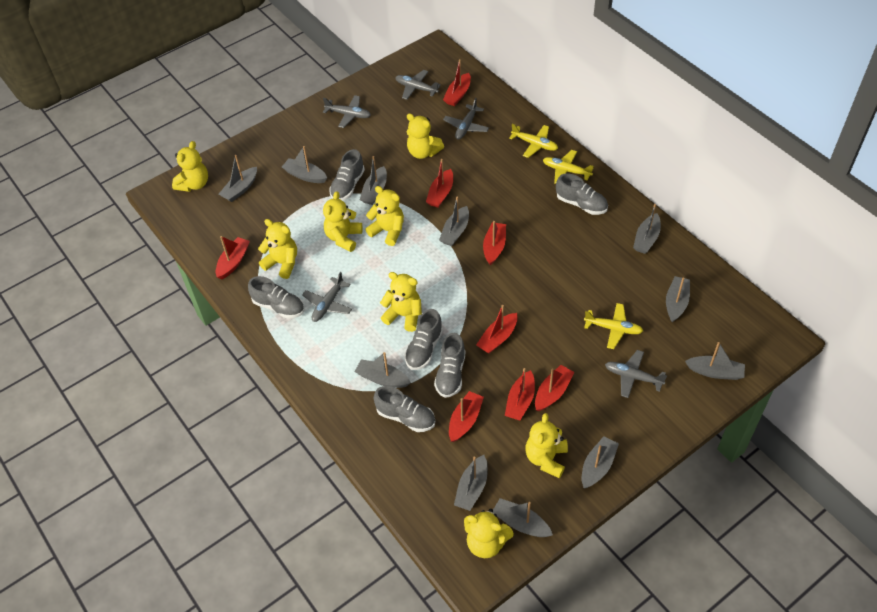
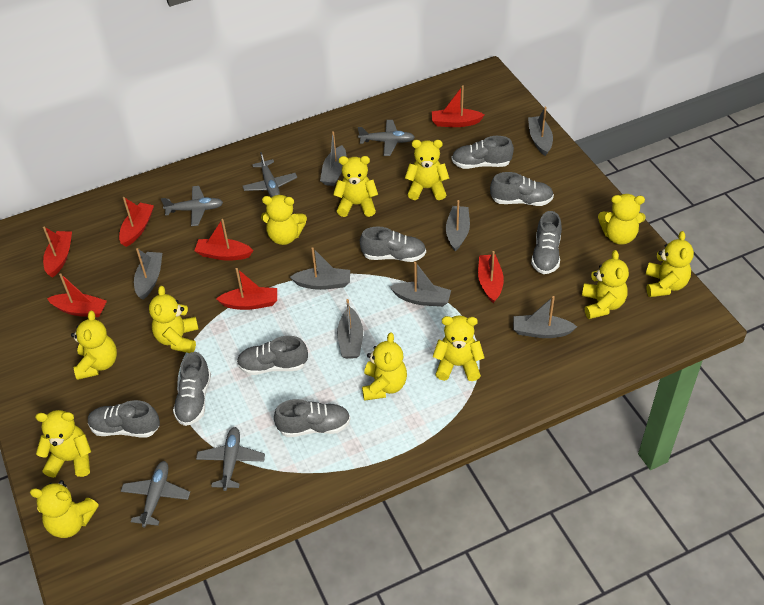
grey boat: [219,155,257,202] [282,146,327,183] [355,352,411,388] [360,156,387,205] [439,197,469,246] [454,455,488,511] [493,498,553,537] [582,436,619,488] [633,204,661,254] [666,276,690,322] [685,342,745,380] = 11 -> [134,248,162,300] [290,247,350,290] [320,131,347,186] [337,299,363,359] [390,262,451,307] [446,200,470,251] [513,296,577,338] [528,106,553,156] = 8
grey shoe: [248,276,304,319] [329,149,365,200] [374,386,435,432] [404,309,443,370] [434,333,465,398] [556,173,608,215] = 6 -> [88,400,160,438] [173,352,211,426] [237,336,308,375] [274,399,350,437] [360,227,426,262] [451,136,514,169] [490,172,554,206] [531,211,562,274] = 8
red boat: [216,236,250,280] [426,159,453,208] [443,59,471,106] [449,391,484,442] [476,305,518,353] [483,221,506,265] [505,368,535,420] [535,365,575,411] = 8 -> [43,226,72,278] [47,273,107,317] [119,197,154,247] [194,219,254,261] [216,268,277,310] [432,86,485,127] [478,251,504,303] = 7
yellow plane: [509,124,558,158] [543,150,594,184] [584,303,643,349] = 3 -> none = 0
yellow teddy bear: [172,141,208,192] [258,219,297,279] [323,191,362,252] [365,186,404,246] [380,272,422,332] [407,113,444,159] [464,509,514,558] [525,413,568,478] = 8 -> [30,480,99,538] [35,410,91,478] [71,311,117,380] [149,286,198,353] [261,195,307,245] [333,156,378,217] [362,333,407,401] [405,140,449,200] [433,315,485,381] [582,250,629,319] [598,194,645,245] [646,231,694,297] = 12

